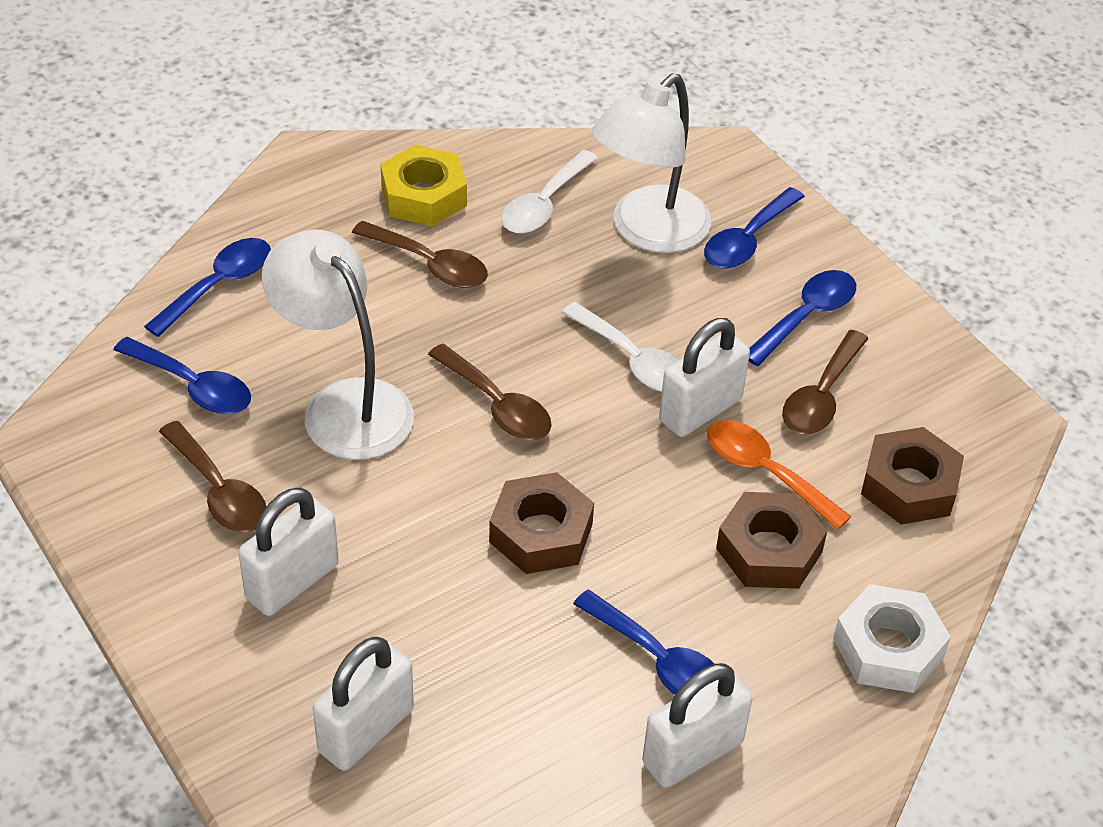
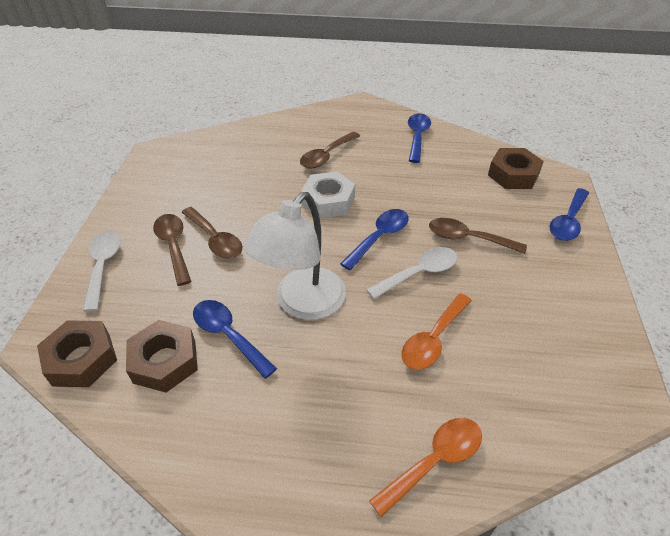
blue spoon: [114,337,251,414] [144,238,271,337] [573,590,714,694] [704,187,805,269] [749,270,856,366] = 5 -> [193,300,277,379] [340,209,409,270] [408,113,431,163] [550,188,589,241] = 4
orange spoon: [707,420,851,530] = 1 -> [369,418,482,517] [401,293,472,370] = 2
white lamp: [262,229,414,460] [592,73,711,253] = 2 -> [243,192,346,320] = 1
white padlock: [238,488,339,616] [313,637,414,771] [642,663,752,788] [659,318,750,437] = 4 -> none = 0
yellow nut: [380,144,467,226] = 1 -> none = 0

